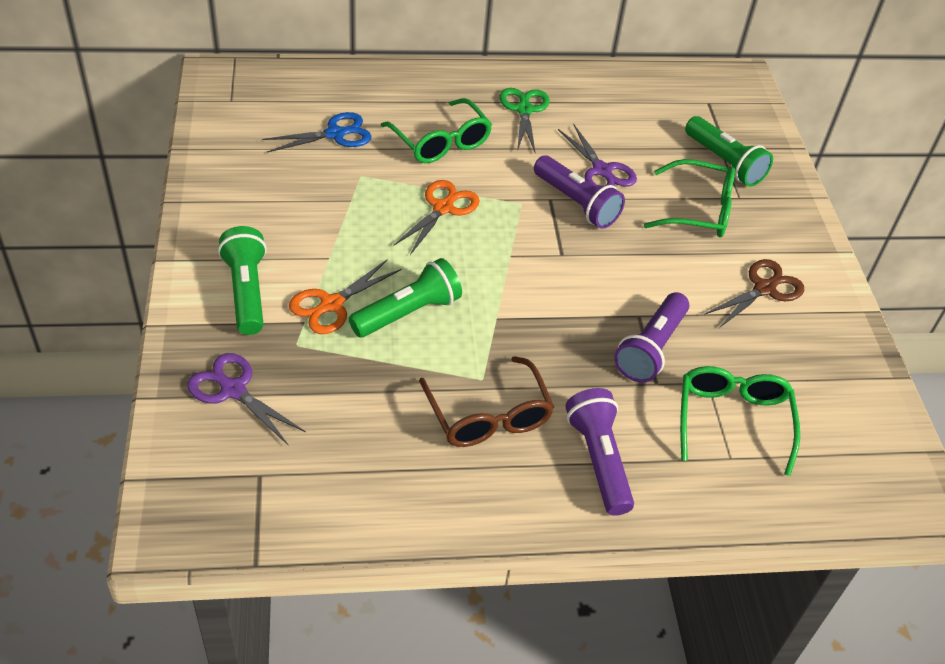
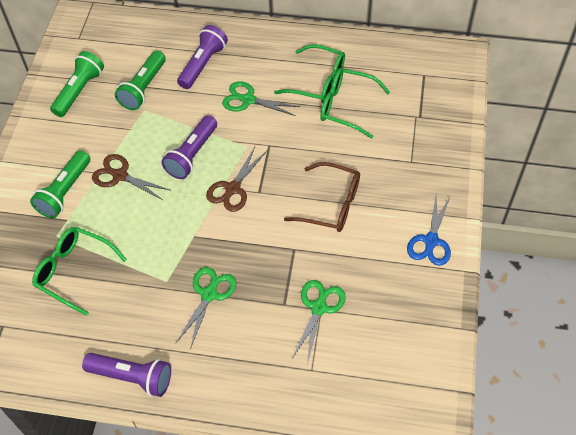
brown scissors: [704,259,804,328] = 1 -> [92,154,170,200] [206,147,267,212] = 2
green scissors: [499,88,550,152] = 1 -> [176,267,236,349] [222,81,300,116] [292,280,346,364] = 3
orange scissors: [289,259,402,334] [393,180,480,255] = 2 -> none = 0
purple scissors: [187,353,306,445] [558,124,637,187] = 2 -> none = 0

